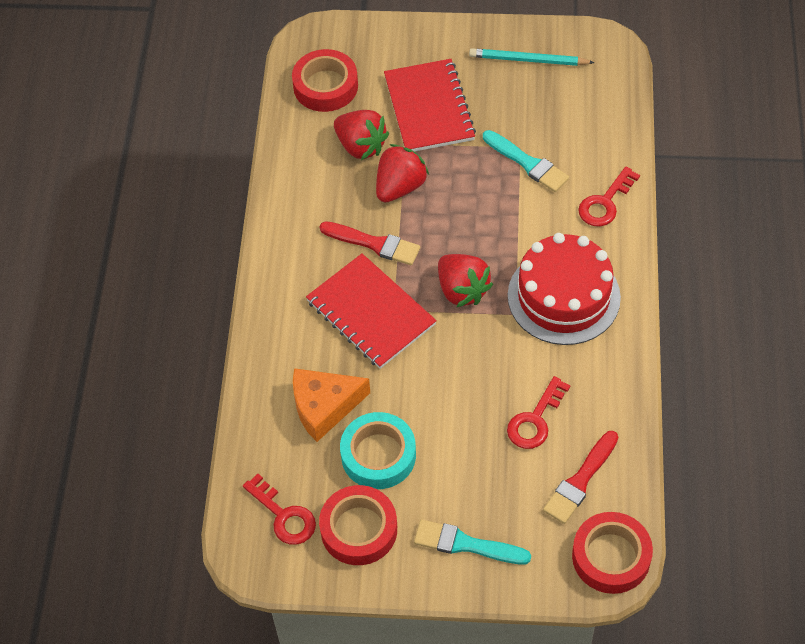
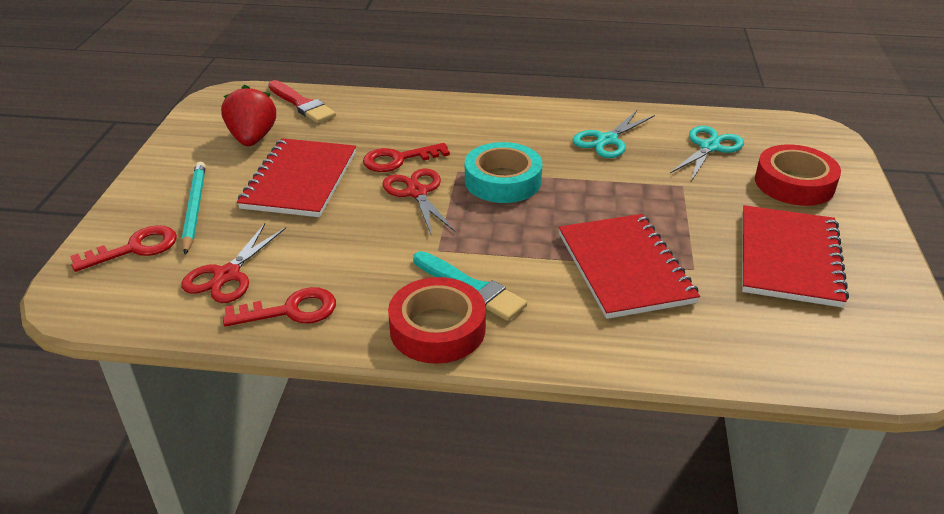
orange cheese: [293,368,370,442] = 1 -> none = 0
red brush: [319,221,420,265] [543,431,618,524] = 2 -> [268,80,336,123] = 1
red cake: [508,233,621,345] = 1 -> none = 0
red notebook: [306,253,437,369] [384,59,476,152] = 2 -> [237,138,356,217] [559,214,700,319] [742,205,849,308] = 3
red scissors: none = 0 -> [181,223,286,303] [383,168,455,234] = 2
red strawberry: [334,110,389,160] [376,144,429,203] [438,254,493,308] = 3 -> [221,85,276,146] = 1
red tape: [292,49,358,112] [319,485,397,565] [572,512,653,594] = 3 -> [388,277,486,364] [755,144,841,206] = 2
turquoise brush: [414,520,531,565] [483,130,569,192] = 2 -> [413,251,527,321] = 1
turquoise scissors: none = 0 -> [572,110,655,158] [670,126,744,181] = 2

